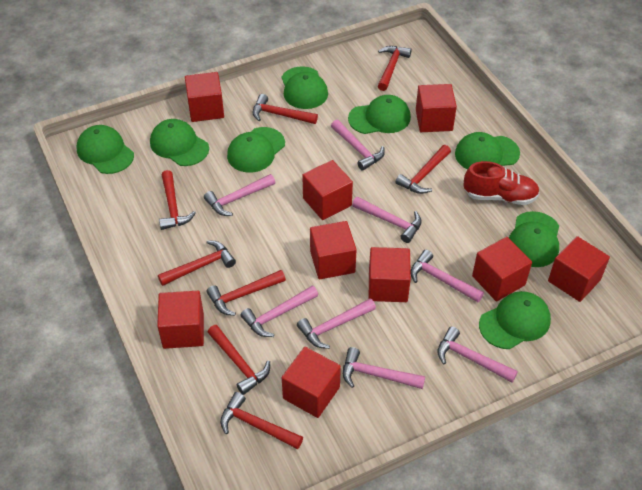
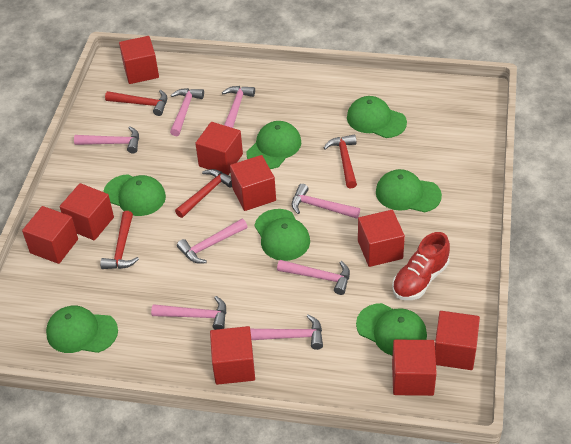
green cap: [76,125,134,174] [150,119,209,166] [227,127,285,172] [282,66,328,109] [348,95,411,134] [455,132,520,170] [479,291,551,349] [509,211,559,267] = 8 -> [46,306,118,353] [103,174,166,216] [247,121,301,169] [254,209,310,261] [347,96,407,138] [356,303,427,356] [376,169,442,212] = 7
red hammer: [158,240,236,286] [159,170,196,230] [206,270,286,316] [207,325,270,395] [220,392,303,449] [253,94,318,124] [378,46,412,91] [396,145,451,194] = 8 -> [100,211,139,269] [105,90,167,116] [175,169,232,218] [324,134,357,189] = 4

